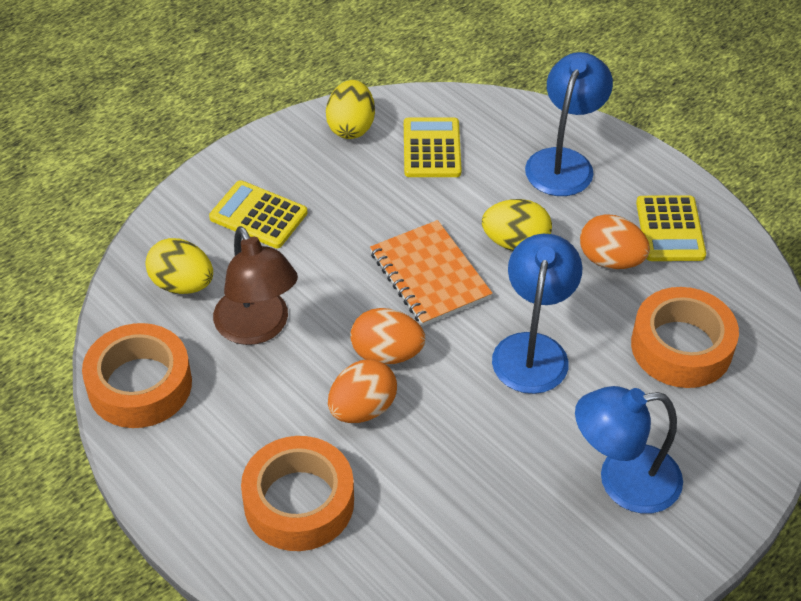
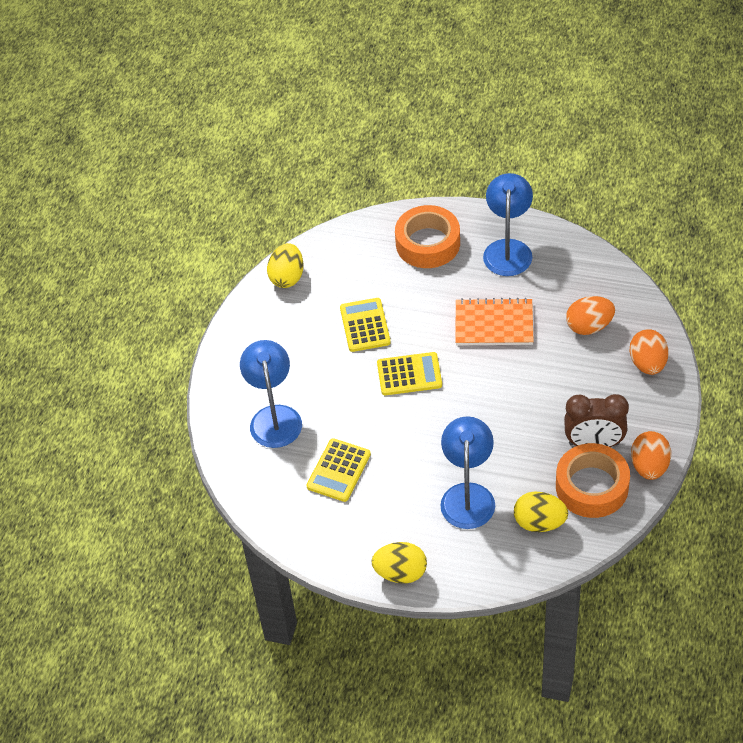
brown clock: none = 0 -> [564,394,629,447] = 1
brown lamp: [213,226,298,345] = 1 -> none = 0
orange tape: [82,323,192,428] [241,436,354,551] [631,287,739,388] = 3 -> [395,205,460,268] [556,443,630,518] = 2

